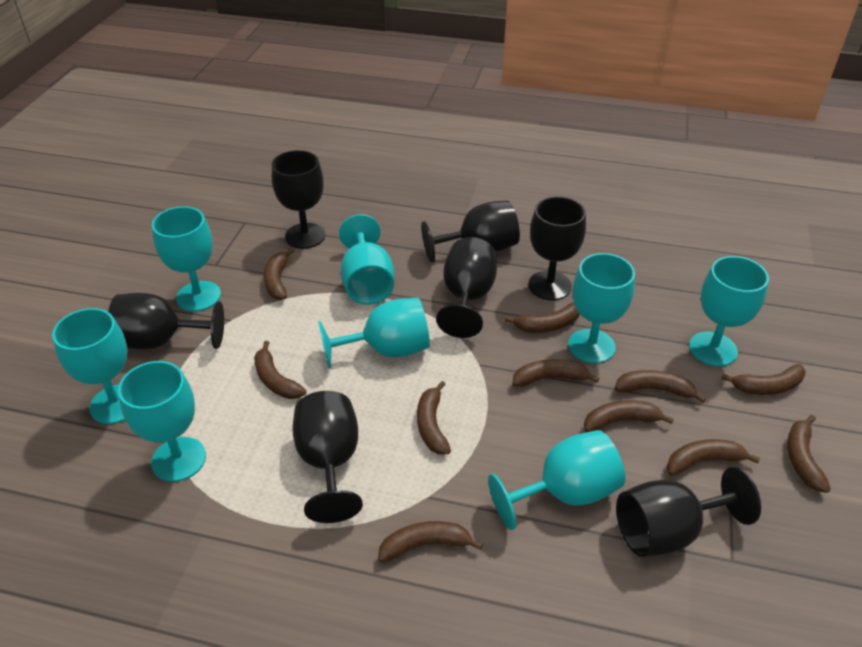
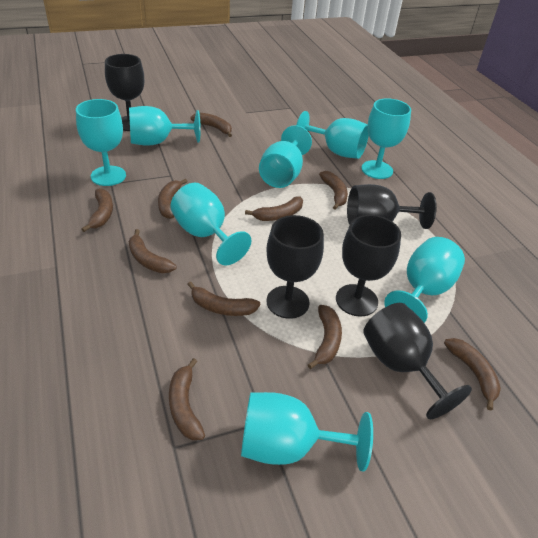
black goblet: [108,293,224,350] [272,150,325,249] [292,391,363,523] [421,200,520,263] [436,237,497,338] [528,196,586,300] [616,467,761,557] = 7 -> [105,54,144,131] [266,215,324,319] [336,215,401,317] [347,184,437,229] [363,303,472,419] = 5
brown banana: [254,341,307,399] [264,248,295,300] [378,521,483,562] [417,381,451,454] [505,302,580,332] [513,359,599,387] [584,401,674,432] [615,370,706,403] [667,439,760,476] [721,364,806,395] [787,415,831,493] = 11 -> [82,188,113,232] [129,229,176,273] [158,179,188,219] [169,358,205,440] [187,281,260,316] [190,113,232,137] [245,196,303,221] [308,305,342,369] [319,171,348,210] [444,338,501,411] = 10

